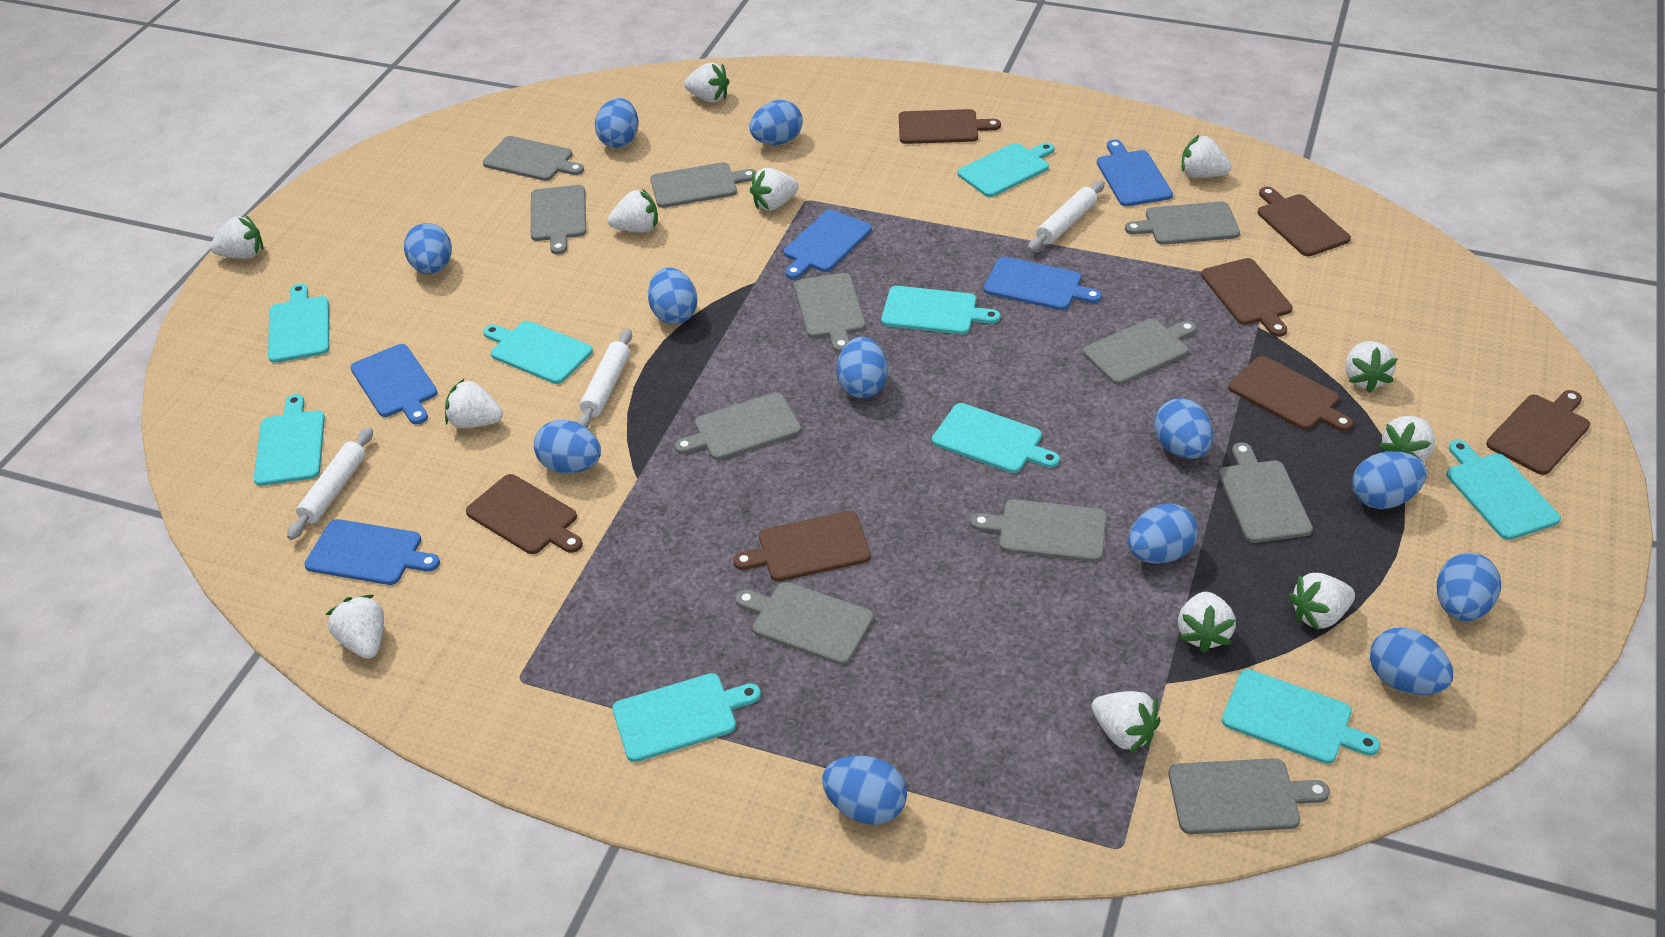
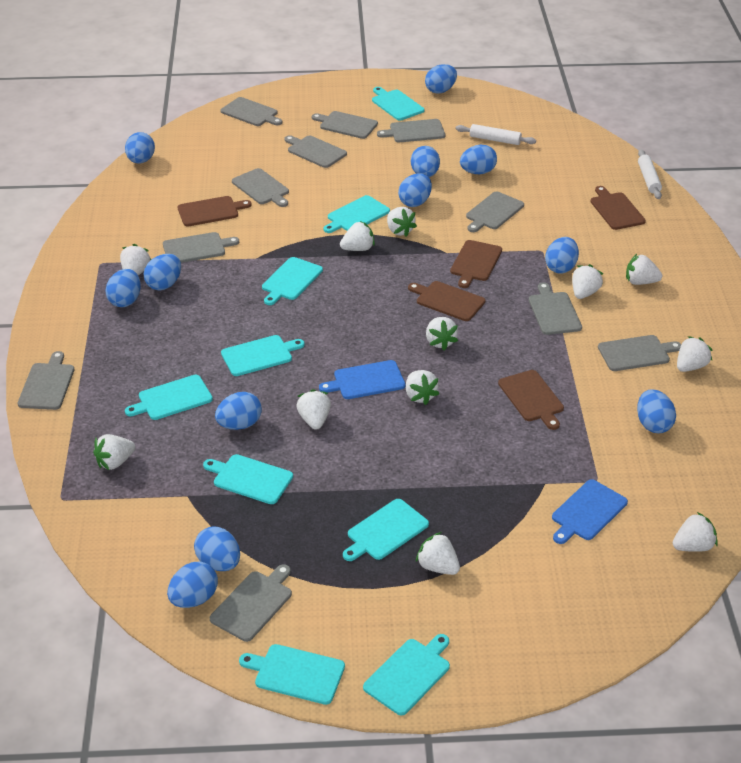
blue cutting board: [304,519,440,585] [350,344,438,424] [784,209,872,279] [984,256,1102,310] [1097,140,1173,206] = 5 -> [319,360,405,399] [552,479,628,544] = 2
brown cutting board: [466,474,583,554] [733,511,871,581] [899,109,1001,144] [1201,258,1293,337] [1228,356,1353,431] [1257,187,1351,256] [1486,390,1590,475] = 7 -> [177,196,252,226] [408,281,485,321] [450,240,502,288] [498,370,564,430] [590,186,646,230] = 5
white rolling pin: [287,427,373,540] [577,329,632,428] [1028,180,1105,252] = 3 -> [455,124,536,145] [638,150,662,199] = 2

